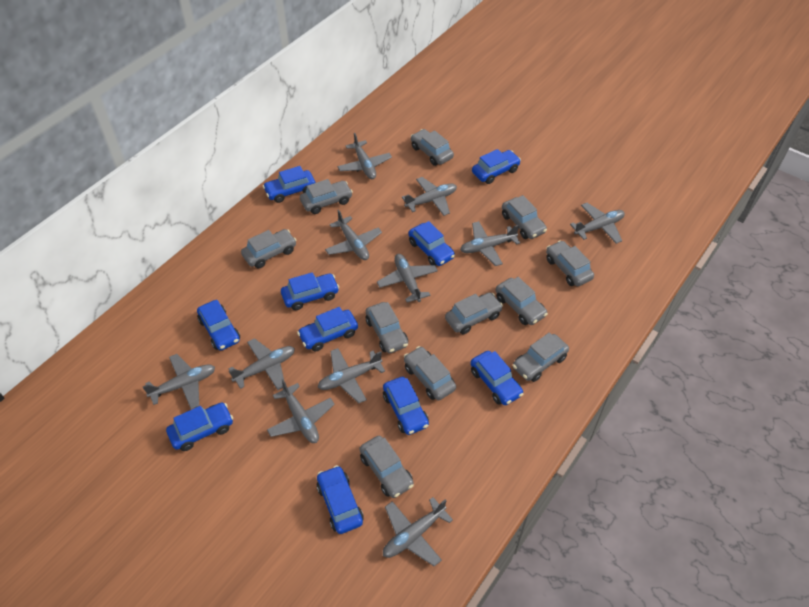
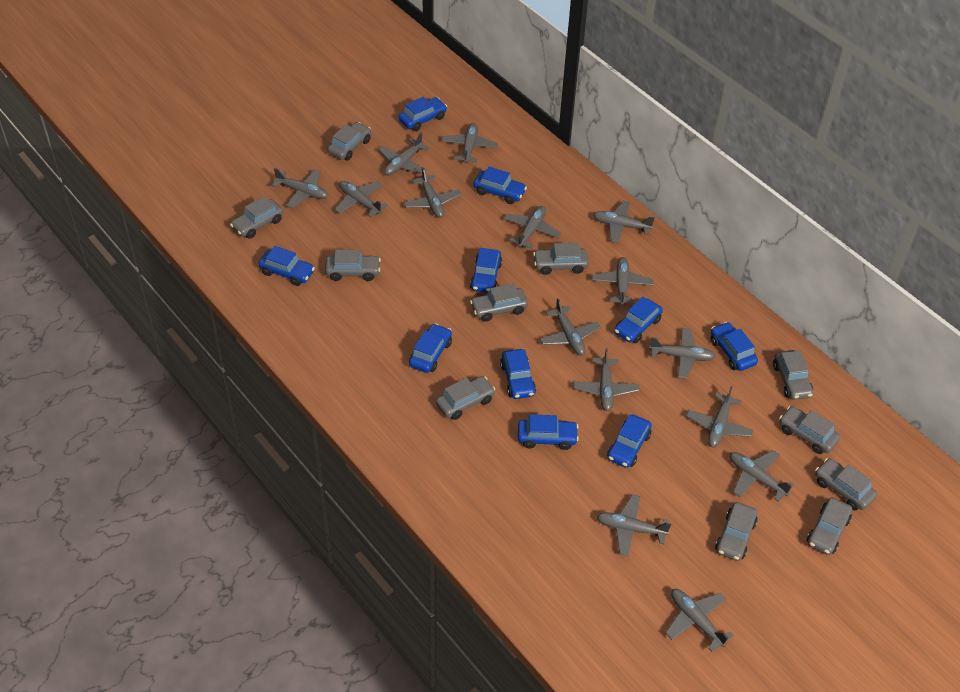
grey plane: [143,354,215,409] [229,338,295,390] [267,379,335,443] [318,348,385,403] [325,210,382,260] [338,133,392,179] [377,254,438,302] [383,497,453,566] [402,177,457,216] [460,221,520,266] [570,203,625,244] = 11 -> [272,168,328,208] [335,181,388,217] [378,133,429,175] [403,167,461,218] [442,123,498,163] [504,206,561,248] [539,298,601,355] [573,348,639,411] [592,257,653,306] [593,200,655,243] [597,495,671,556] [649,328,715,379] [665,589,734,652] [687,386,754,448] [730,450,794,501] = 15

